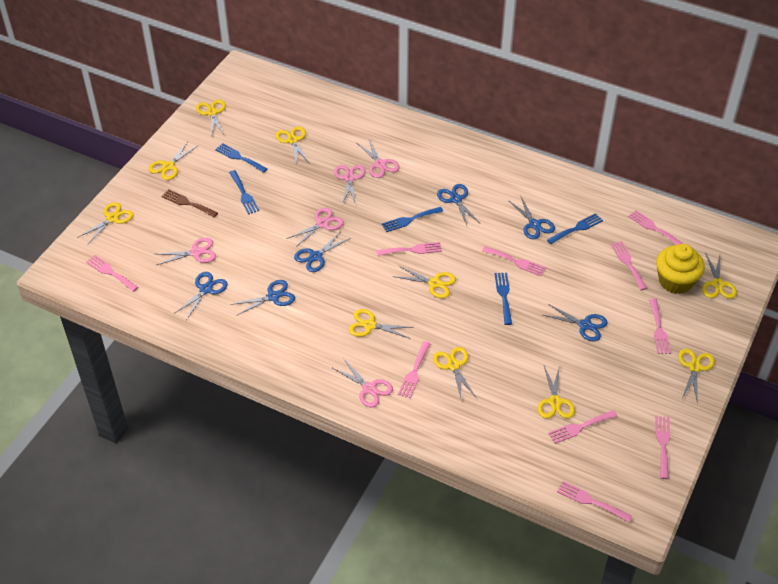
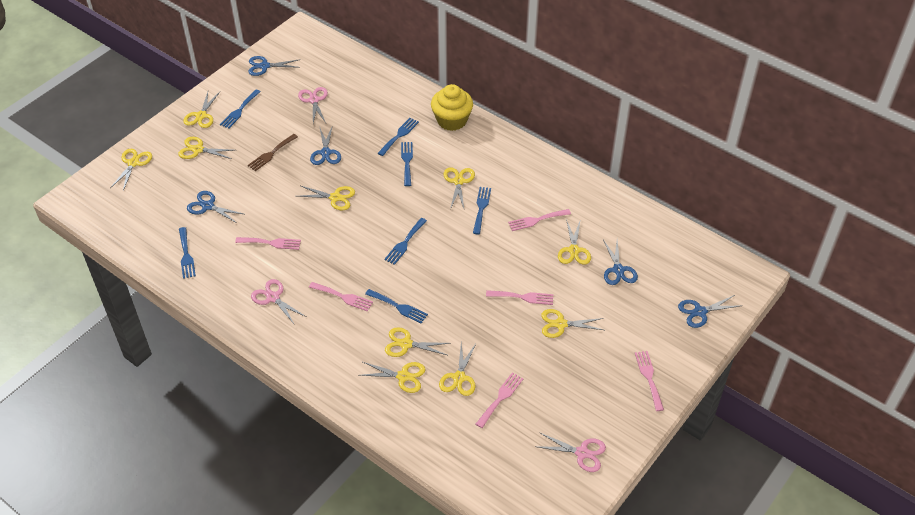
blue fork: [215,143,267,173] [229,170,259,215] [382,207,443,232] [495,273,512,325] [547,213,603,244] = 5 -> [179,227,196,279] [220,89,260,129] [365,289,428,324] [378,118,419,156] [384,218,427,265] [401,142,413,186] [473,187,491,234] = 7
blue scissors: [174,272,228,320] [231,280,295,316] [294,231,351,272] [437,184,480,225] [508,195,555,239] [543,304,608,342] = 6 -> [187,191,243,223] [248,56,300,76] [310,125,341,165] [603,240,638,285] [678,295,743,328] = 5
pink fork: [86,255,138,292] [376,242,442,256] [398,341,431,399] [482,246,546,276] [548,410,618,444] [557,481,632,523] [611,241,647,290] [628,210,683,245] [649,299,671,354] [655,416,670,479] = 10 -> [235,237,301,250] [309,282,373,312] [476,372,523,428] [486,290,554,305] [508,209,571,231] [635,351,664,411] = 6
pink scissors: [157,238,216,265] [287,208,344,247] [333,358,393,408] [334,165,365,205] [357,140,400,178] = 5 -> [251,279,306,325] [298,87,328,123] [538,432,606,472] = 3

